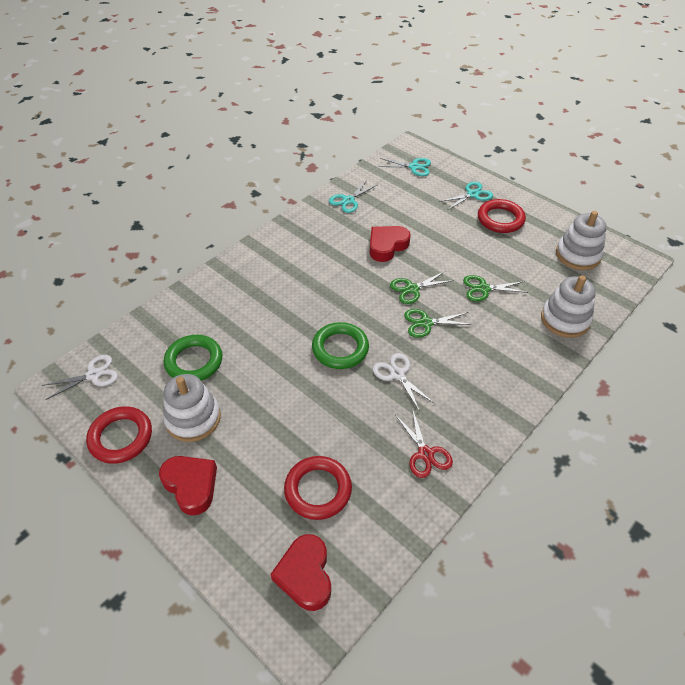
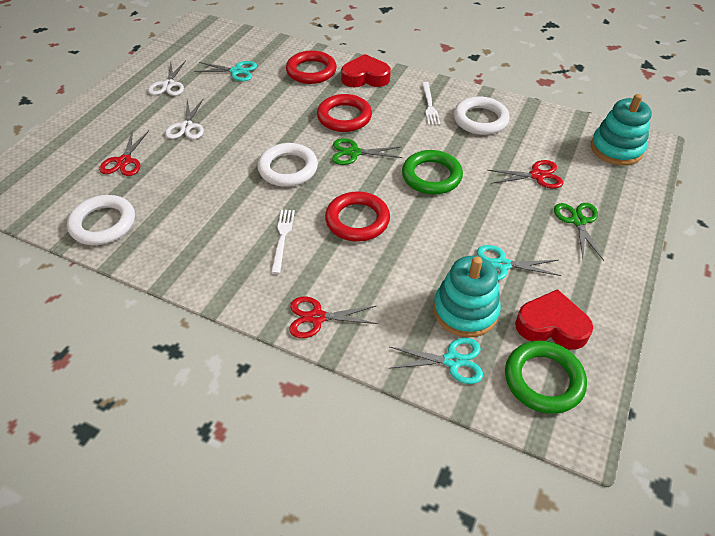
green scissors: [390,271,454,304] [404,309,472,338] [463,275,529,301] = 3 -> [332,138,402,165] [554,203,604,261] = 2
red heart: [159,456,217,516] [270,534,331,611] [370,226,411,262] = 3 -> [341,54,391,87] [515,289,593,350] = 2
red scissors: [395,408,453,478] = 1 -> [99,130,149,176] [289,296,378,338] [487,160,563,189] = 3
turquoise stacking toy: none = 0 -> [433,256,501,337] [591,94,652,165] = 2
white fork: none = 0 -> [271,210,295,274] [422,82,440,125] = 2
white ring: none = 0 -> [67,195,135,245] [257,143,318,187] [454,96,510,135] = 3
white stacking toy: [163,374,221,442] [541,275,596,338] [556,211,606,270] = 3 -> none = 0

